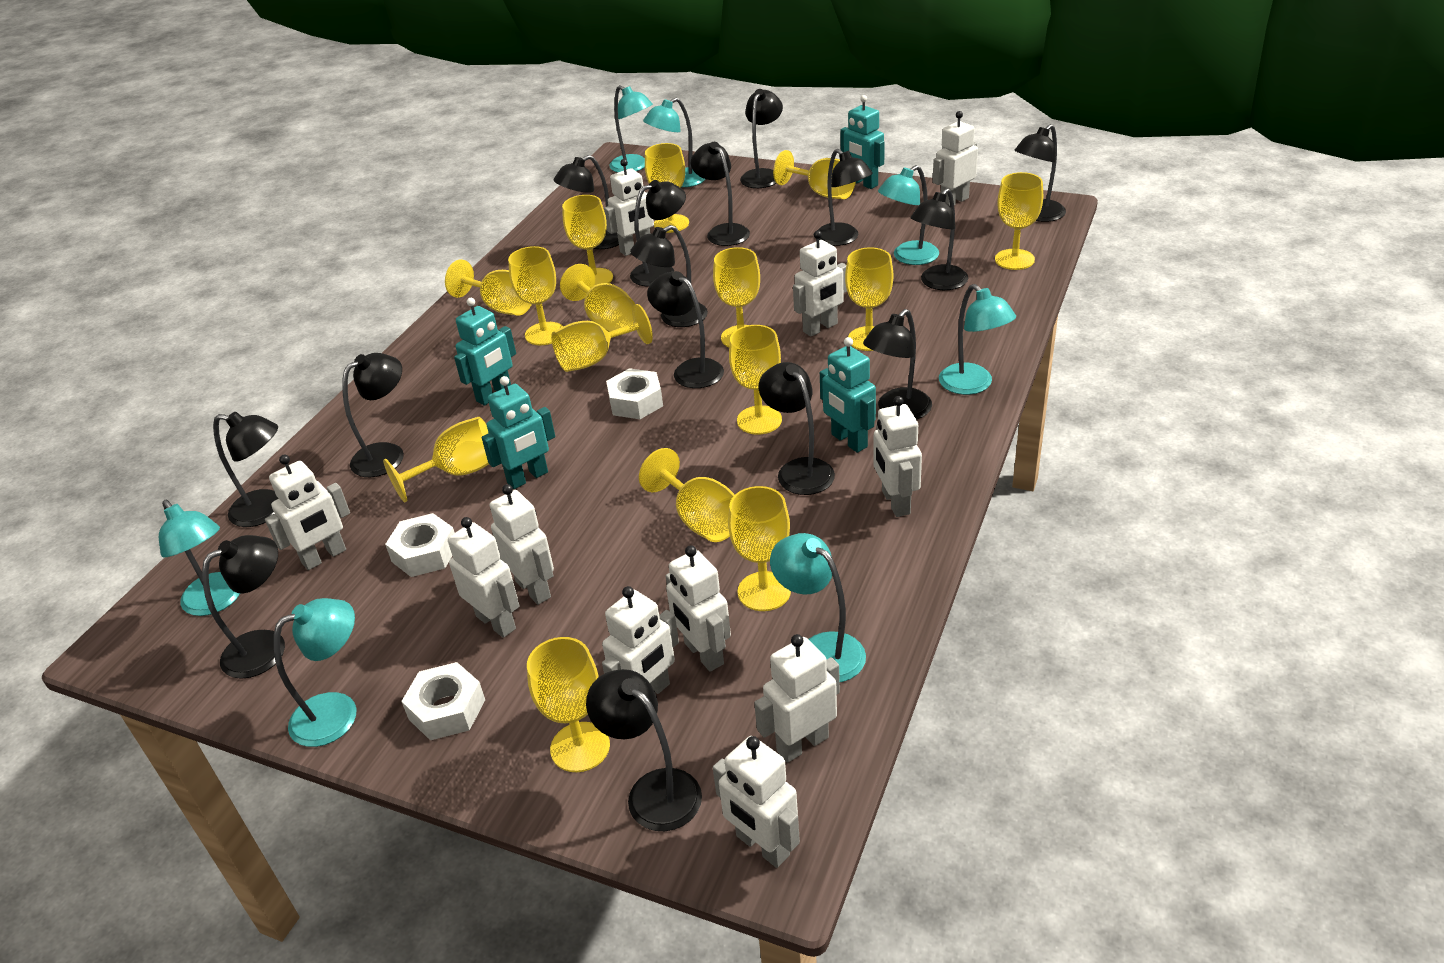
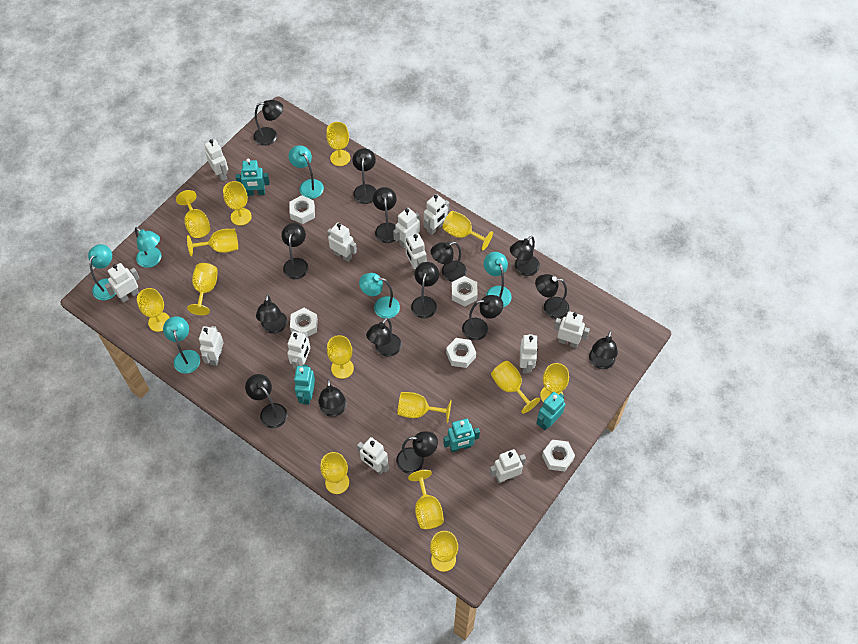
turquoise lamp: [159,500,240,616] [274,598,357,747] [609,85,653,172] [643,98,705,187] [770,533,866,682] [878,165,939,265] [939,284,1016,395] = 7 -> [88,244,116,300] [135,227,161,268] [163,316,200,374] [289,145,324,199] [359,273,400,319] [484,252,512,307] = 6
white nut: [385,513,455,577] [401,662,485,740] [606,368,663,419] = 3 -> [289,195,315,224] [290,308,318,336] [446,338,476,368] [452,276,478,307] [542,440,575,472] = 5
white robot: [265,455,350,570] [448,517,520,638] [490,484,554,605] [602,586,679,694] [604,159,654,256] [666,545,731,672] [713,736,800,868] [754,634,840,763] [793,230,847,337] [873,396,922,517] [933,111,978,206] = 11 -> [105,263,140,303] [199,326,224,366] [205,139,228,181] [287,331,310,370] [327,223,357,262] [357,437,389,474] [393,208,420,248] [405,233,427,270] [424,194,449,235] [489,449,526,484] [520,334,538,374] [554,311,590,348] = 12
yellow goblet: [383,417,489,503] [445,259,532,316] [508,246,563,345] [527,637,610,772] [551,304,653,372] [560,264,635,332] [562,195,613,286] [639,448,735,542] [645,143,689,233] [713,247,760,347] [728,486,791,611] [729,325,782,435] [773,150,856,199] [845,247,893,351] [995,172,1043,270] = 15 -> [137,288,170,332] [176,190,210,238] [187,229,238,257] [187,263,217,315] [223,181,252,226] [320,452,349,494] [326,122,350,166] [327,335,354,379] [397,392,452,423] [408,470,444,529] [430,531,458,572] [442,211,493,251] [491,361,540,414] [540,363,569,403] = 14

